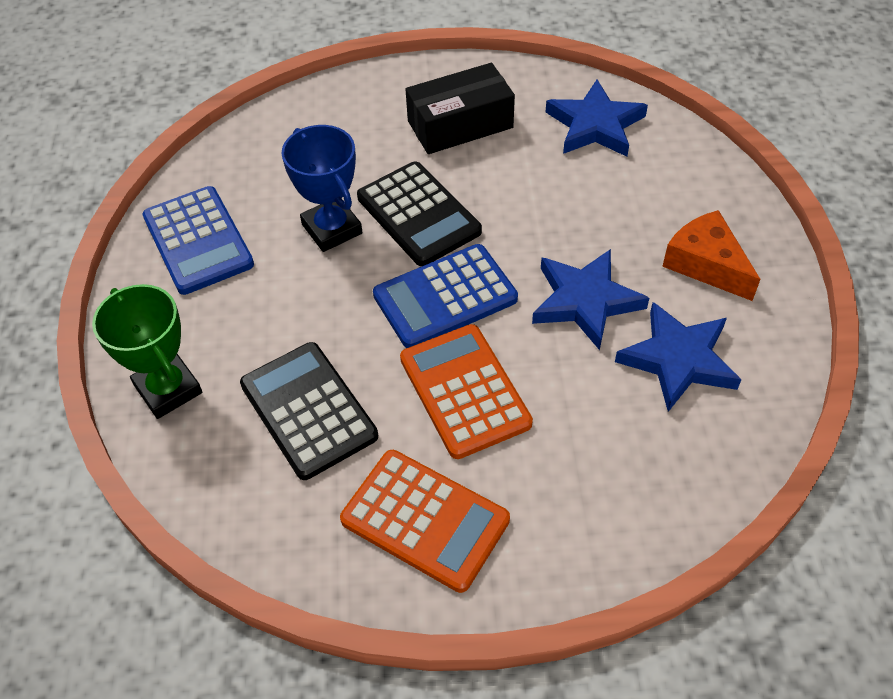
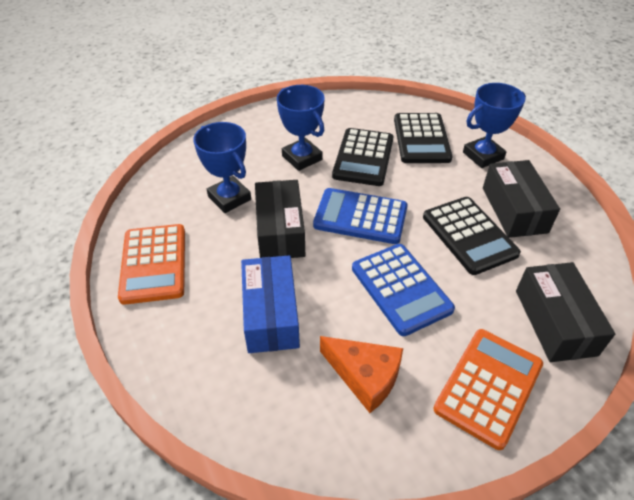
black box: [406,63,515,154] = 1 -> [255,180,305,258] [483,160,560,238] [516,262,615,362] = 3
black calculator: [240,342,378,480] [357,162,482,266] = 2 -> [332,128,393,186] [394,113,452,163] [423,197,521,275] = 3
blue box: none = 0 -> [241,255,300,353] = 1
blue star: [532,249,649,350] [546,80,648,157] [615,302,742,412] = 3 -> none = 0
blue trophy: [281,125,363,252] = 1 -> [193,122,251,213] [277,85,325,171] [463,83,526,168] = 3
green trophy: [92,284,202,419] = 1 -> none = 0

